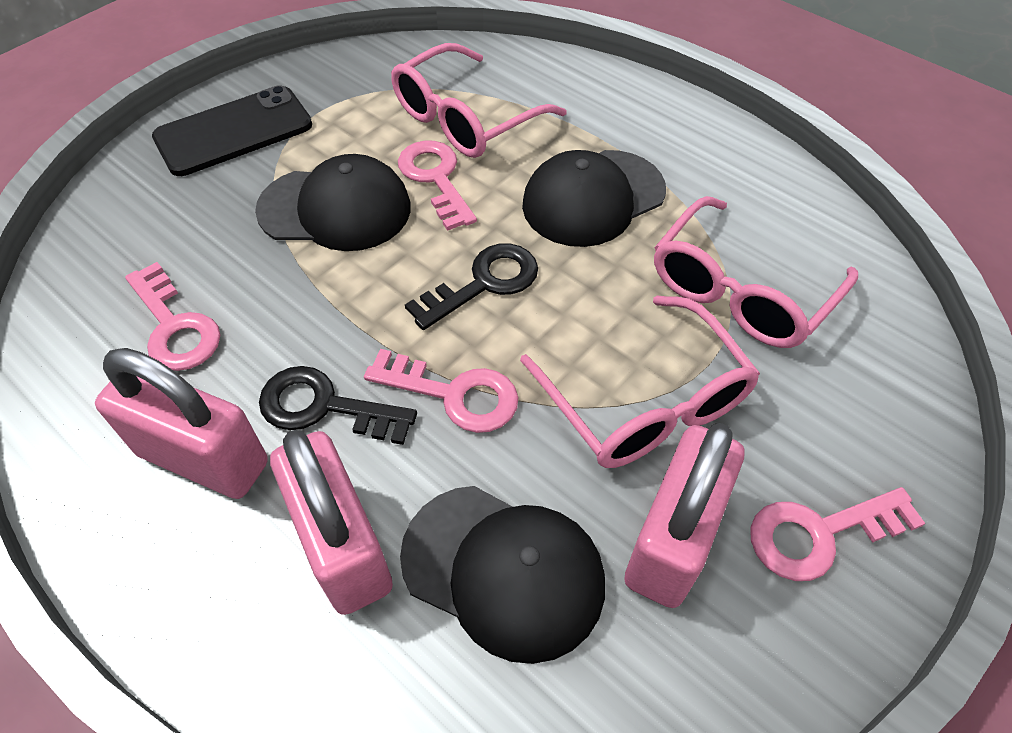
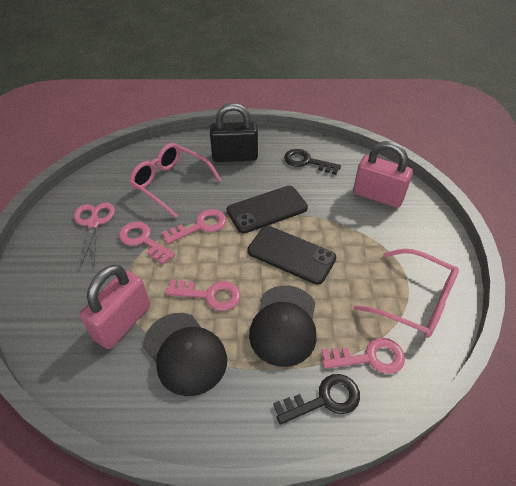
black cap: [255,154,411,251] [400,486,605,664] [522,150,666,247] = 3 -> [143,313,227,396] [249,285,317,367] = 2
black padlock: none = 0 -> [210,103,258,162] = 1
black phone: [152,85,312,176] = 1 -> [227,186,308,233] [247,226,336,285] = 2
pink glasses: [391,43,567,158] [520,296,760,468] [654,196,858,348] = 3 -> [129,143,221,218] [354,249,459,338] = 2
pink padlock: [95,348,268,499] [270,430,393,615] [624,423,744,608] = 3 -> [80,265,150,349] [353,141,413,208] = 2
pink scissors: none = 0 -> [74,202,115,268] = 1

